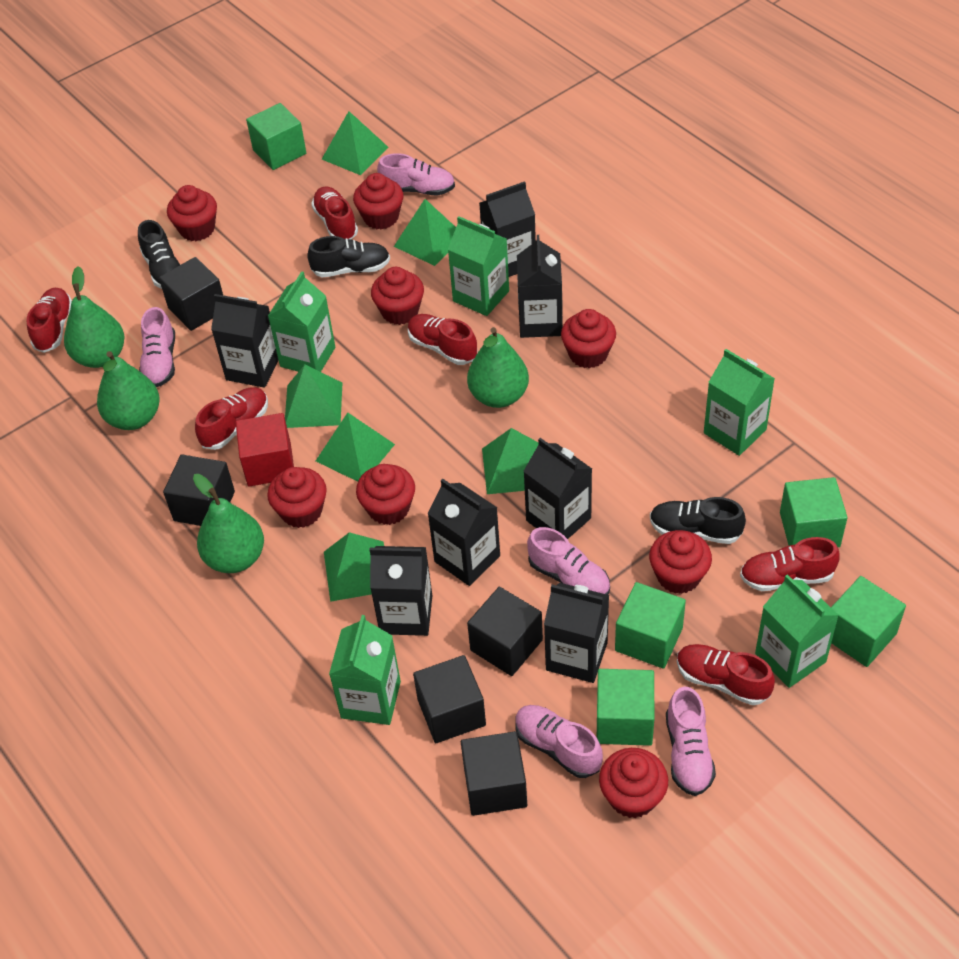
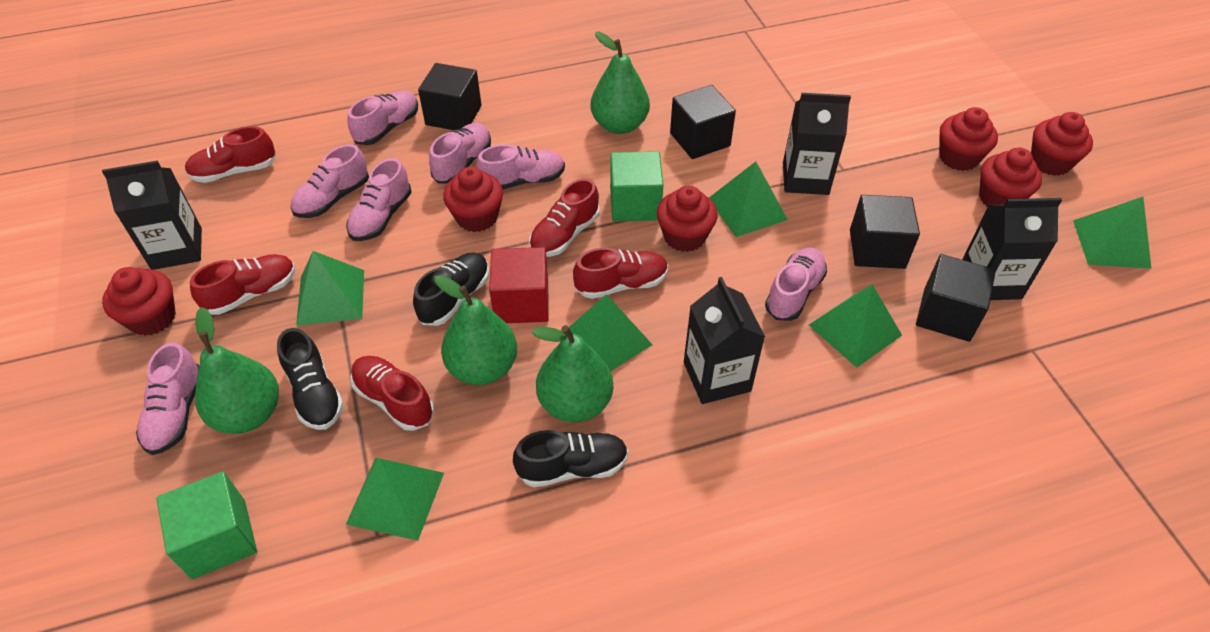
black carton: [211,294,279,388] [370,546,432,636] [427,479,500,586] [479,181,536,277] [517,235,563,338] [523,438,592,539] [544,583,609,683] = 7 -> [102,161,202,270] [684,277,765,404] [783,93,851,195] [962,198,1062,300] = 4
black cube: [159,257,223,331] [163,454,235,526] [413,655,486,743] [461,731,527,816] [467,587,543,676] = 5 -> [418,63,482,130] [670,85,736,159] [850,195,920,269] [916,254,996,342] = 4
green carton: [268,271,335,372] [329,615,401,725] [448,216,509,316] [704,349,775,456] [755,574,839,688] = 5 -> none = 0
green cube: [246,103,306,170] [597,669,655,746] [615,582,686,669] [780,477,848,547] [831,576,906,667] = 5 -> [156,471,257,579] [610,151,663,221] = 2
pink shoe: [139,307,175,387] [377,153,455,196] [515,705,603,778] [527,527,610,595] [666,686,716,796] = 5 -> [136,342,200,455] [291,144,369,218] [346,158,412,241] [348,91,418,145] [429,123,491,184] [476,144,565,190] [765,248,827,321] = 7
red cupcake: [167,185,217,241] [267,467,327,528] [353,173,403,230] [356,464,415,525] [371,267,424,325] [561,309,616,368] [599,748,668,818] [649,530,712,594] = 8 -> [102,267,176,336] [443,166,503,232] [657,186,718,252] [939,107,998,171] [979,148,1042,207] [1031,112,1093,176] = 6
red shoe: [26,288,72,353] [195,387,268,450] [311,186,358,240] [408,314,477,365] [677,644,775,705] [740,537,840,591] = 6 -> [185,126,276,183] [190,254,296,315] [350,356,434,431] [529,178,600,257] [573,248,668,299] = 5

